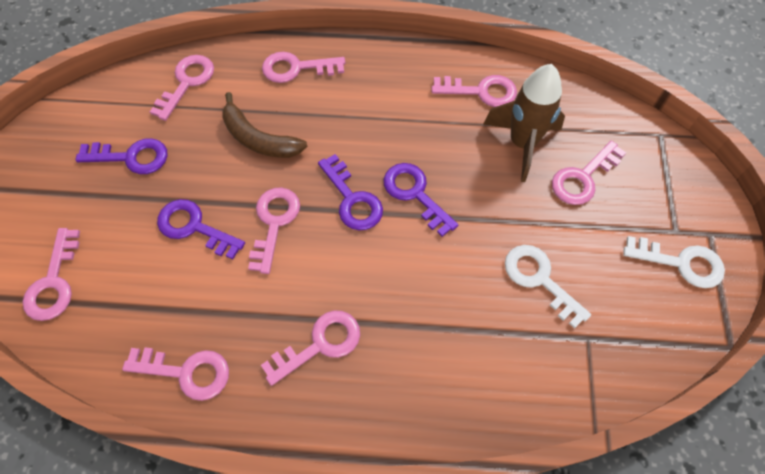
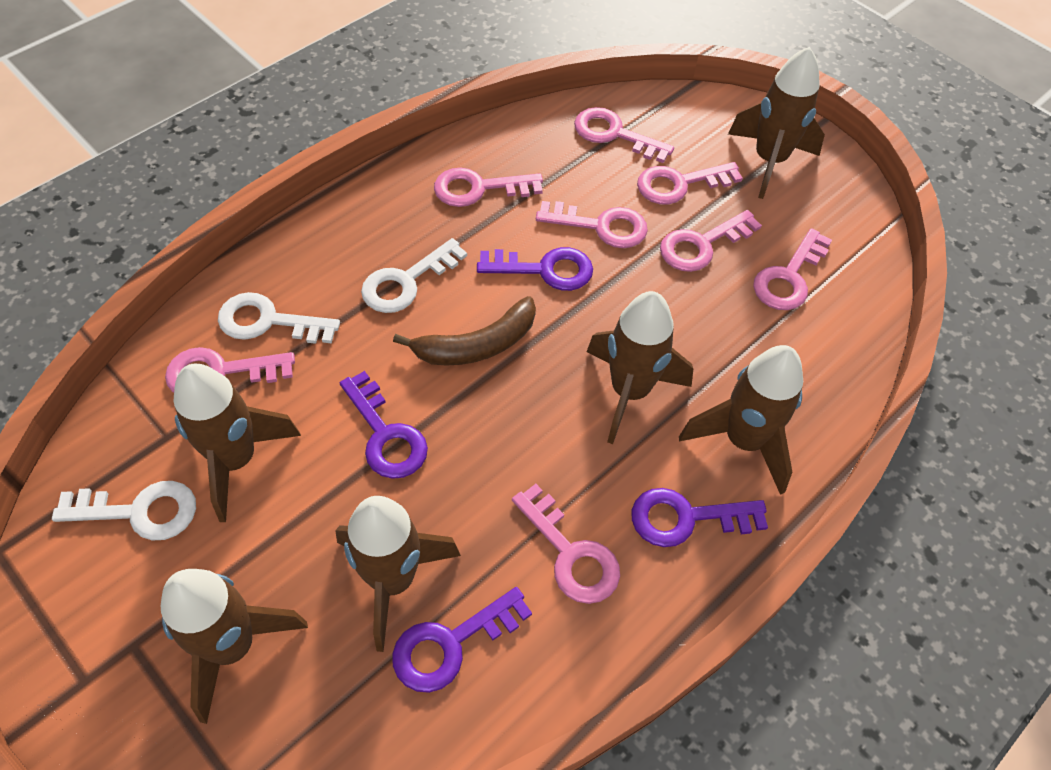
brown rocket: [483,64,565,182] = 1 -> [161,569,308,724] [174,363,301,522] [335,496,461,652] [587,291,693,444] [679,345,803,495] [728,47,825,199] = 6
white key: [505,245,591,328] [623,236,725,288] = 2 -> [52,481,196,541] [218,292,340,344] [361,238,467,313] = 3

